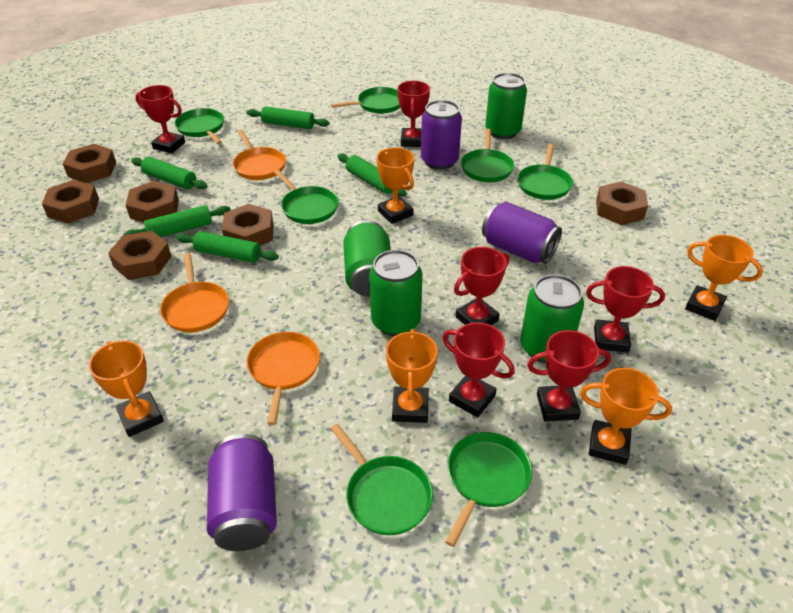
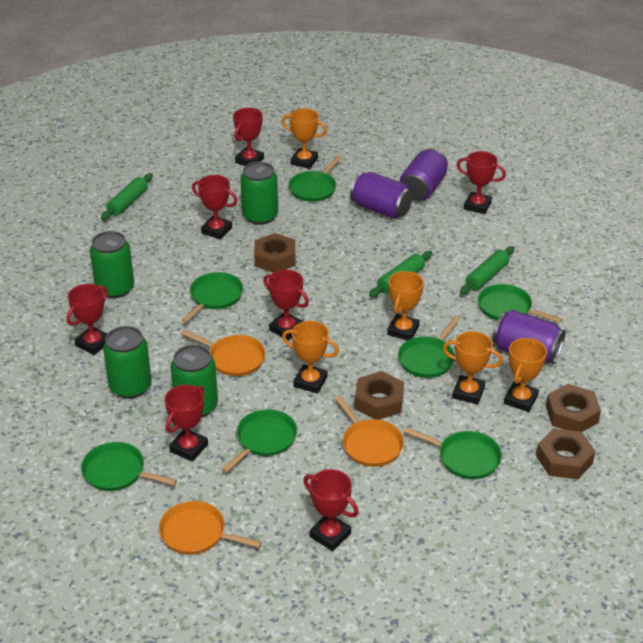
brown nut: [42,180,99,224] [63,144,116,183] [108,231,172,280] [126,181,179,222] [222,204,274,246] [596,181,648,225] = 6 -> [254,233,296,273] [355,371,404,420] [536,428,595,479] [546,384,601,432] = 4
green rolling pin: [123,205,231,237] [131,157,207,189] [176,231,279,263] [247,106,330,129] [338,153,407,197] = 5 -> [101,173,153,220] [369,251,432,297] [460,246,514,295] = 3
red trophy: [136,85,185,153] [397,81,430,147] [442,322,515,418] [454,247,509,325] [527,330,611,422] [586,266,665,353] = 6 -> [66,284,108,355] [164,385,208,462] [192,175,237,240] [233,108,264,166] [263,270,309,340] [303,469,359,551] [457,151,506,214] = 7

